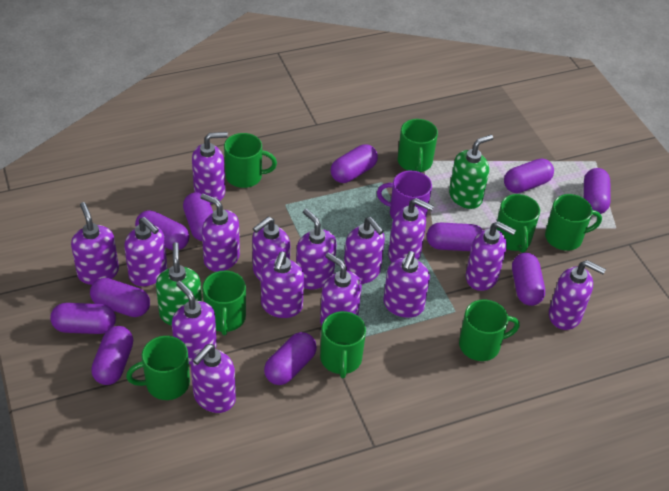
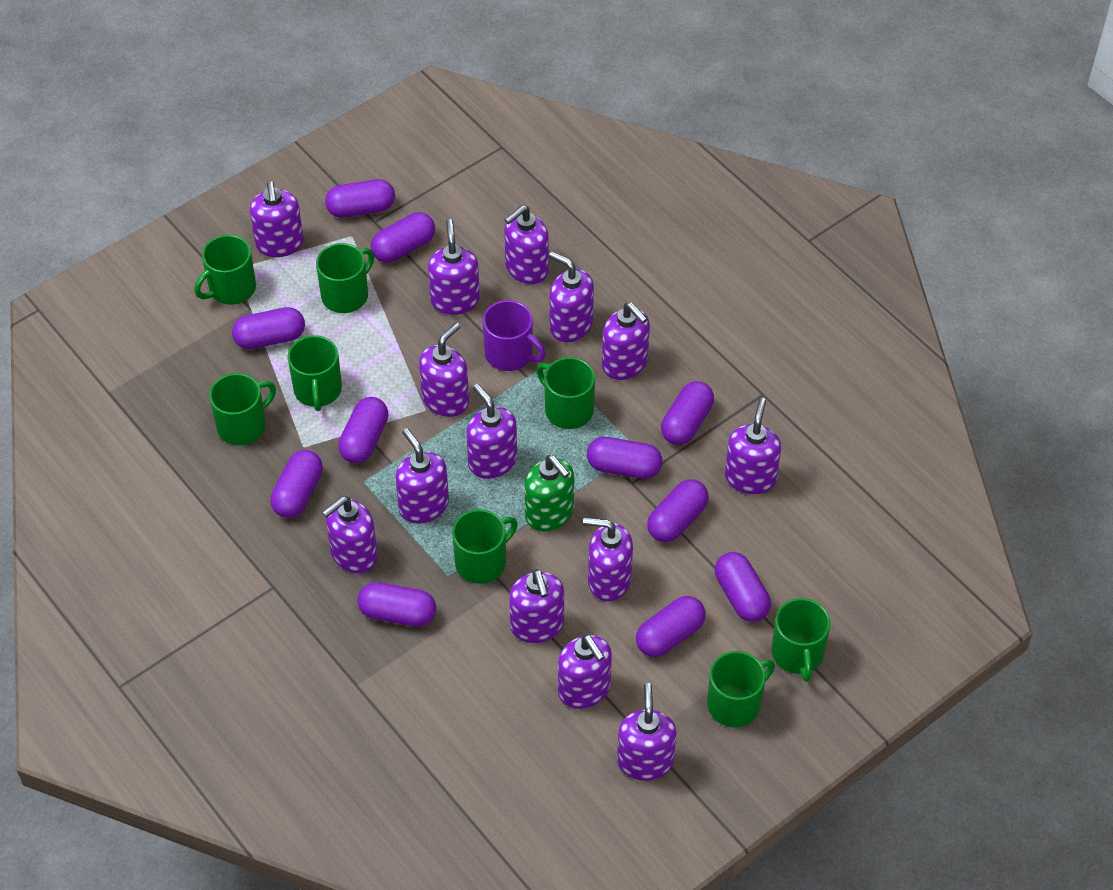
green soap dispenser: [156,242,202,326] [449,135,493,209] = 2 -> [525,455,574,531] = 1
purple soap dispenser: [71,202,119,285] [124,217,167,286] [172,281,217,364] [191,344,236,413] [192,132,228,204] [200,193,240,272] [252,217,290,281] [261,251,304,318] [296,209,337,290] [320,252,362,325] [344,217,385,284] [383,251,430,318] [388,198,434,262] [466,221,516,291] [549,260,606,330] = 15 -> [250,181,304,257] [322,496,378,573] [395,428,449,524] [419,323,469,417] [428,219,480,315] [466,384,517,479] [504,205,549,284] [509,569,564,643] [549,252,594,342] [558,634,612,709] [583,518,633,602] [602,302,650,380] [617,683,677,781] [725,398,781,494] = 14

